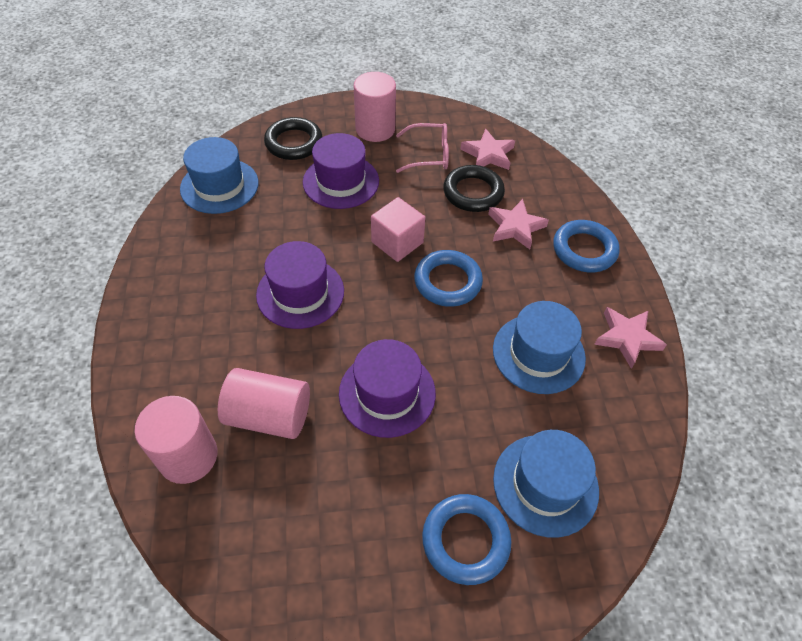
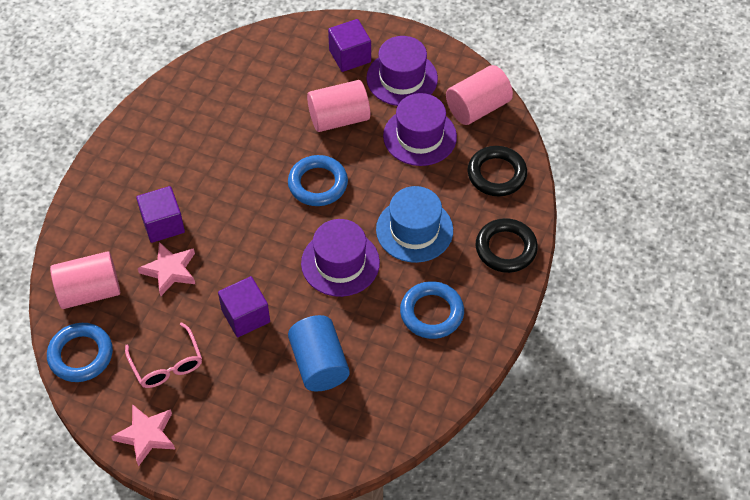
blue cylinder: none = 0 -> [288,315,350,392] = 1
blue hat: [180,137,259,214] [493,301,586,394] [493,430,599,538] = 3 -> [376,186,453,263] = 1
pink cube: [371,197,426,262] = 1 -> none = 0
pink star: [460,129,515,170] [488,199,549,250] [594,307,667,369] = 3 -> [111,404,175,467] [138,242,195,296] = 2
purple cube: none = 0 -> [136,186,185,243] [218,276,270,337] [328,19,371,72] = 3

